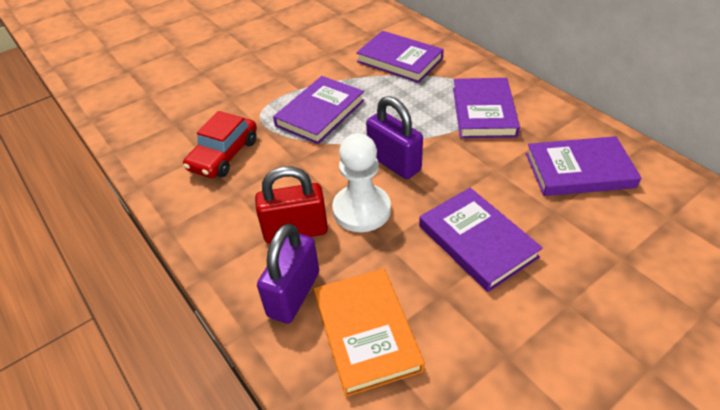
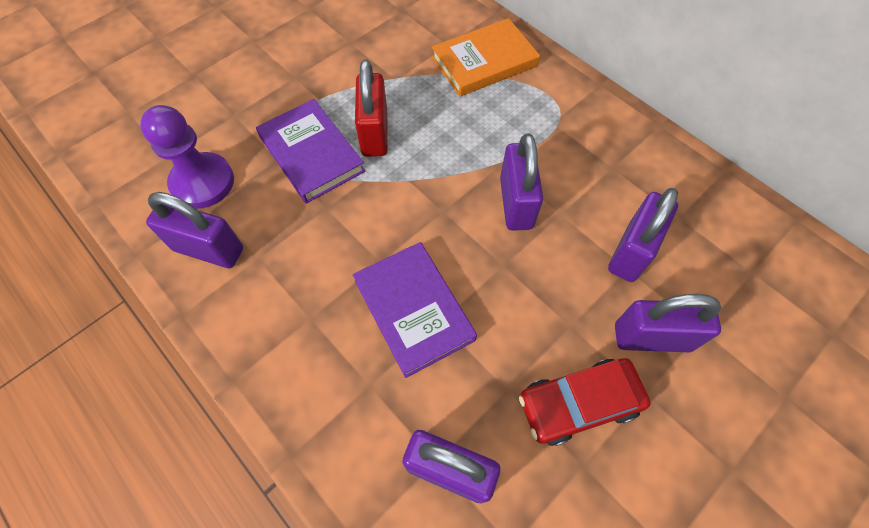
purple book: [273,76,364,144] [356,31,444,83] [419,188,543,292] [453,78,520,138] [526,136,641,196] = 5 -> [256,99,365,204] [353,242,477,378] = 2
purple padlock: [257,223,319,324] [366,96,423,179] = 2 -> [146,192,243,268] [403,430,501,503] [500,134,543,231] [608,188,678,282] [615,294,721,352] = 5
purple pawn: none = 0 -> [140,105,234,209] = 1
white pawn: [332,133,391,232] = 1 -> none = 0

